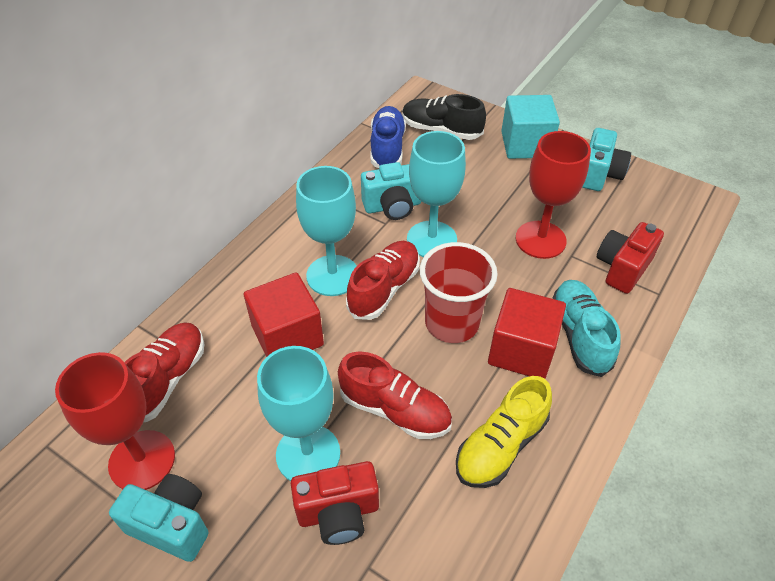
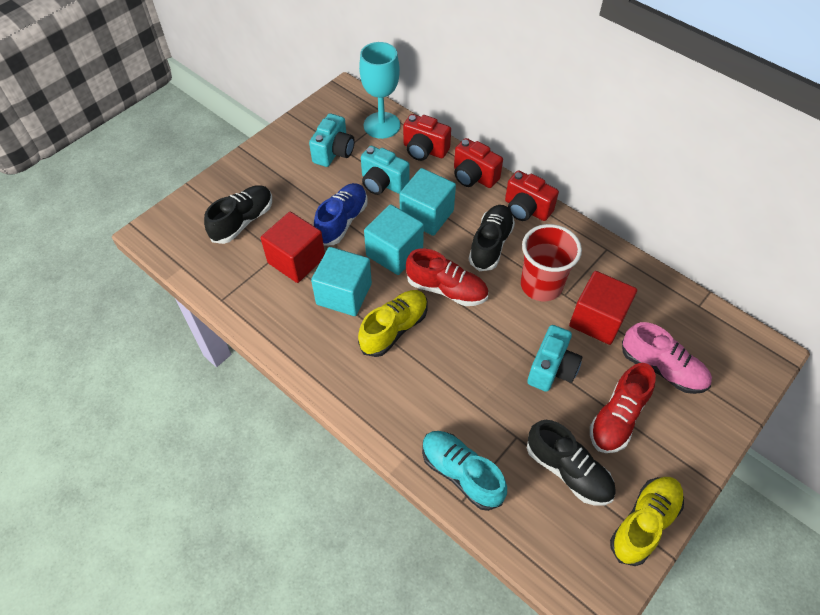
black shoe: [402,94,486,140] = 1 -> [204,185,272,244] [469,205,515,271] [527,420,616,506] = 3
pink shoe: none = 0 -> [622,322,712,394] = 1
red camera: [291,461,379,545] [597,222,664,294] = 2 -> [403,114,451,161] [454,138,503,188] [505,170,559,221] = 3
red goblet: [55,352,175,490] [516,131,591,259] = 2 -> none = 0
red shoe: [124,323,204,422] [338,351,452,439] [346,241,420,320] = 3 -> [406,248,488,306] [590,363,656,453] = 2
turquoise cube: [501,95,560,159] = 1 -> [311,247,372,316] [364,204,424,275] [399,168,456,236] = 3
turquoise goblet: [257,346,340,481] [296,166,357,296] [407,131,466,257] = 3 -> [359,42,400,139] = 1
yellow shoe: [456,376,552,488] = 1 -> [358,290,428,357] [610,477,684,566] = 2

